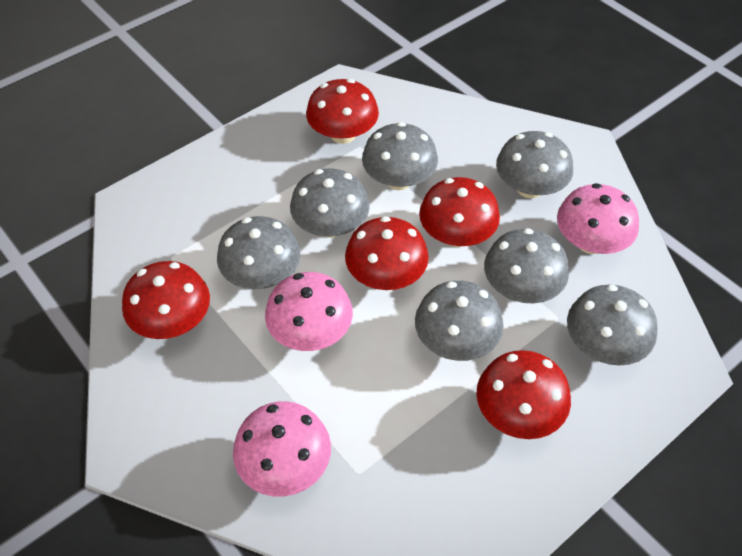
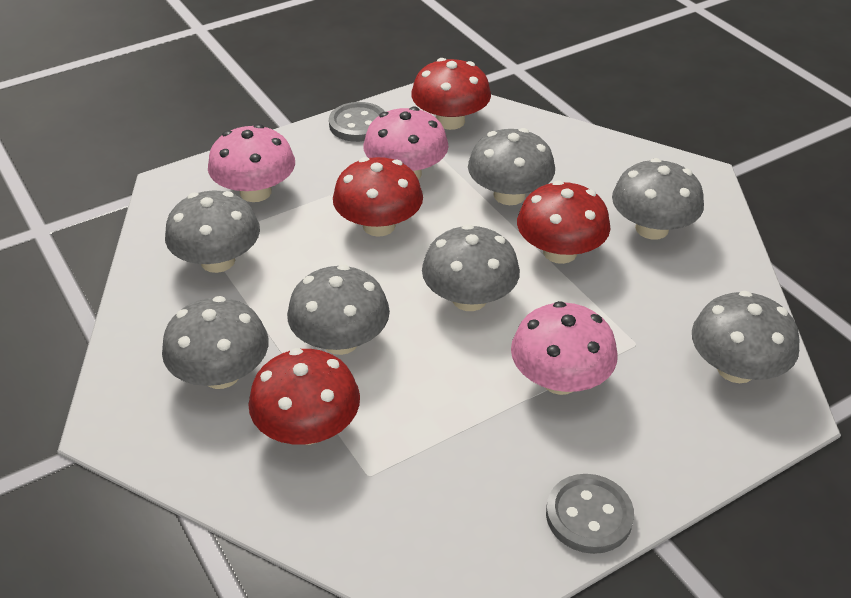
grey button: none = 0 -> [329,102,385,142] [546,474,634,554] = 2
red mushroom: [122,261,210,339] [306,79,379,144] [345,216,429,290] [419,177,500,247] [476,350,571,439] = 5 -> [248,348,360,445] [333,157,423,237] [411,58,491,130] [517,180,610,264] = 4

